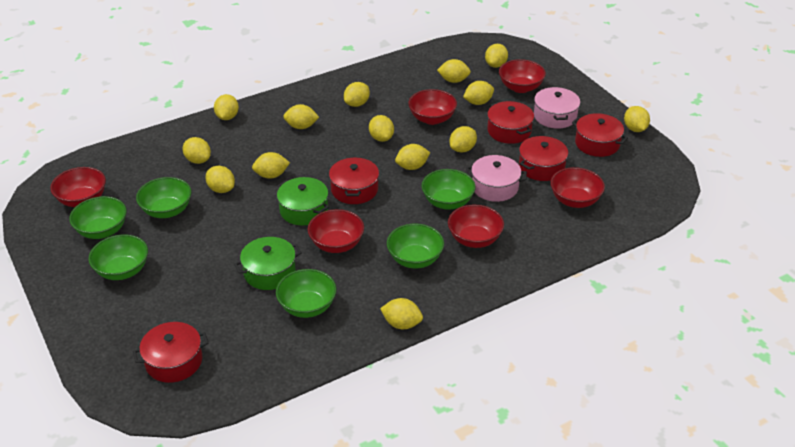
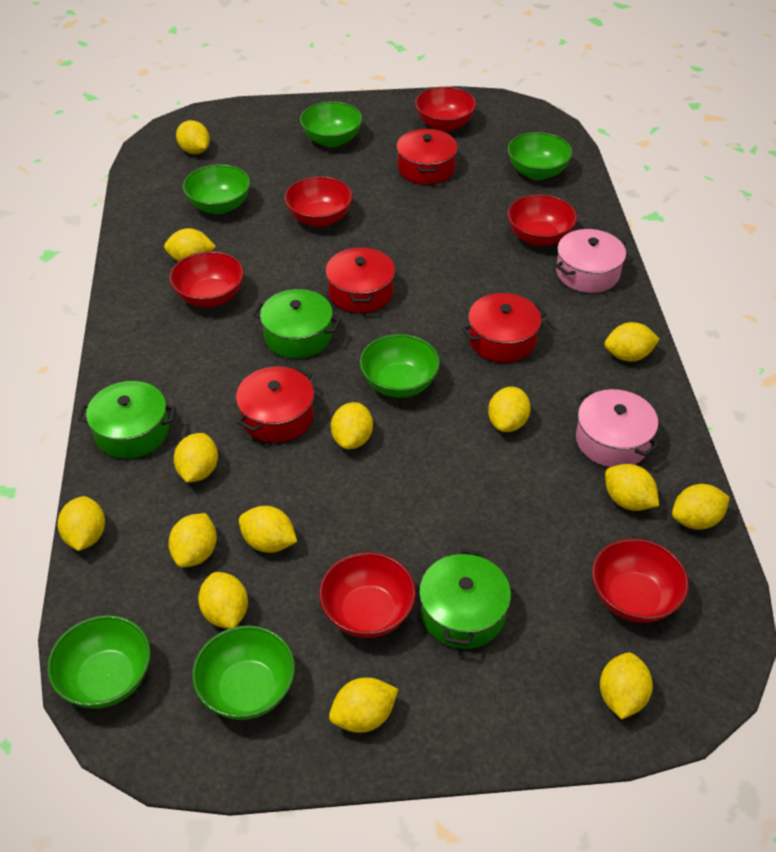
green pot: [234,237,302,290] [277,177,329,225] = 2 -> [78,381,176,459] [253,289,341,358] [419,549,511,649] = 3
red pot: [133,322,209,383] [329,157,379,204] [487,101,534,144] [519,136,568,181] [572,113,628,157] = 5 -> [236,366,314,443] [326,246,395,313] [396,129,458,184] [461,293,547,363] = 4

